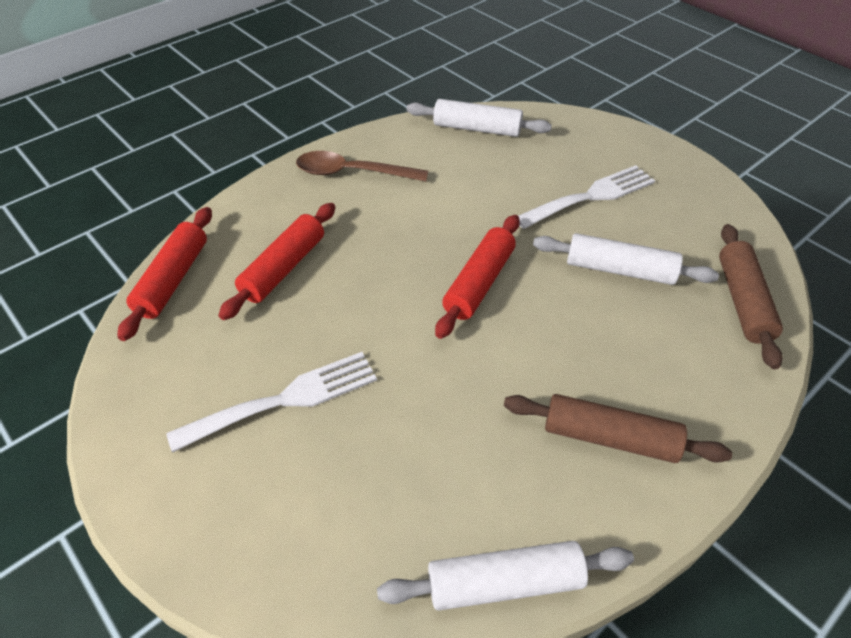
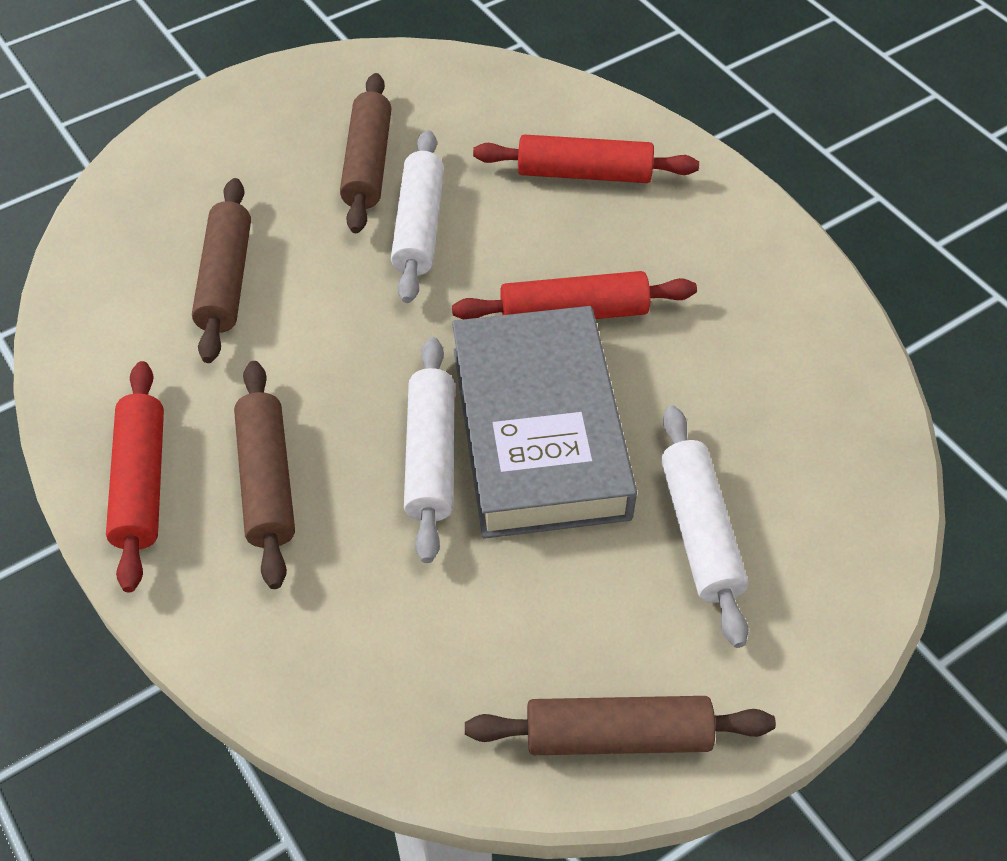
brown rolling pin: [504,394,732,463] [719,224,783,369] = 2 -> [192,178,251,363] [234,361,295,589] [340,73,391,233] [465,696,776,755] = 4
brown spoon: [296,151,428,182] = 1 -> none = 0
grey book: none = 0 -> [452,306,637,539] = 1
white fork: [166,352,377,453] [518,165,655,229] = 2 -> none = 0

